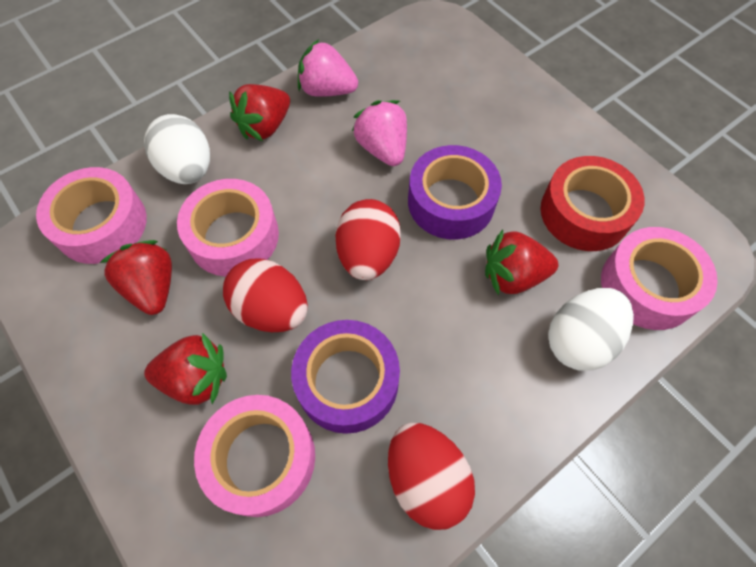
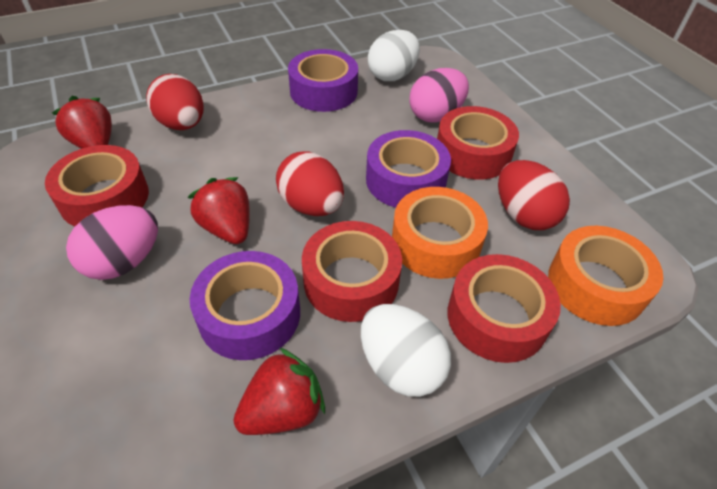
orange tape: none = 0 -> [392,187,488,279] [548,226,663,326] = 2
pink egg: none = 0 -> [66,205,158,280] [409,68,469,123] = 2
pink strawberry: [298,39,358,97] [352,100,407,166] = 2 -> none = 0
pink tape: [36,167,147,264] [177,179,279,277] [194,395,315,517] [601,227,718,330] = 4 -> none = 0
purple tape: [291,320,400,434] [408,145,502,239] = 2 -> [190,251,300,360] [288,49,358,112] [366,130,451,208] = 3
red strawberry: [100,240,172,315] [144,333,227,405] [229,84,290,141] [485,229,558,296] = 4 -> [52,96,112,149] [187,177,250,244] [233,347,325,435] = 3
red tape: [540,156,644,251] = 1 -> [45,145,149,227] [302,221,402,322] [437,106,519,180] [448,254,561,363] = 4

